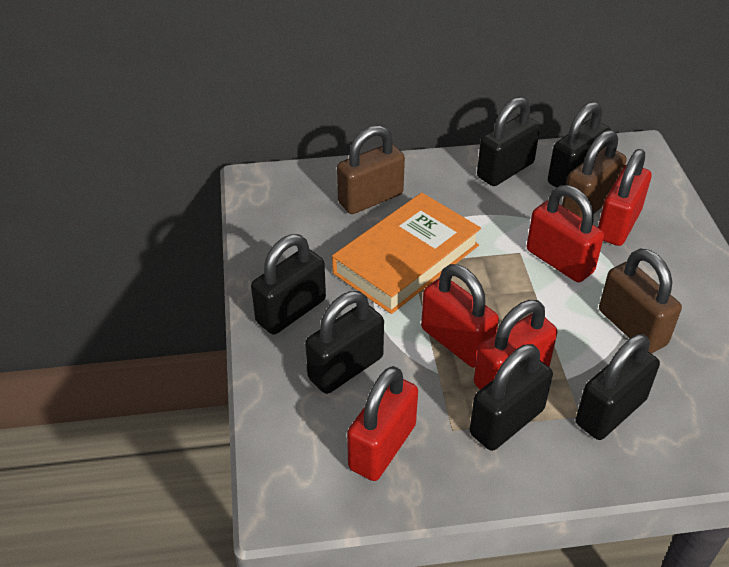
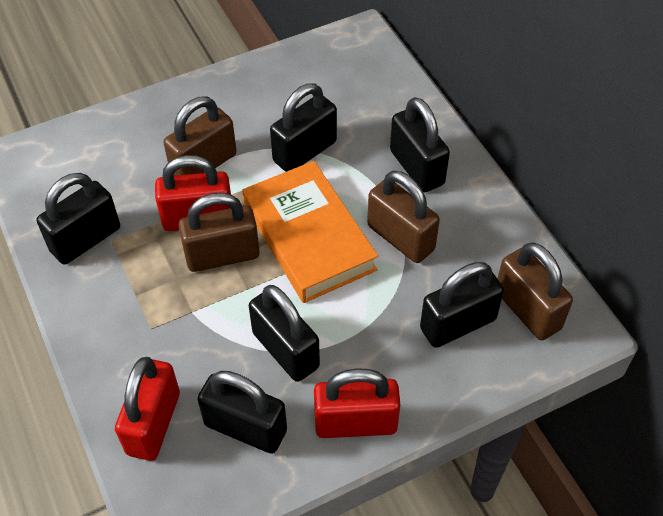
brown padlock: [337,125,405,214] [562,130,627,218] [599,249,682,353] = 3 -> [164,97,237,176] [178,193,260,272] [367,171,440,263] [498,242,573,340] = 4
red padlock: [347,366,418,481] [421,264,499,367] [474,300,557,390] [527,185,604,282] [598,149,652,246] = 5 -> [115,357,180,461] [155,155,231,231] [314,368,401,438] = 3

